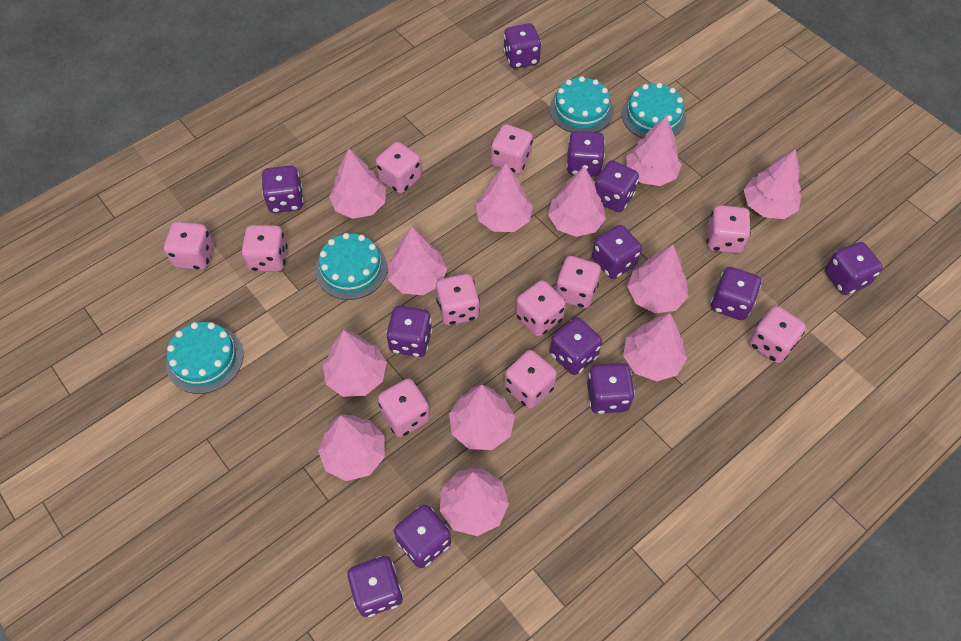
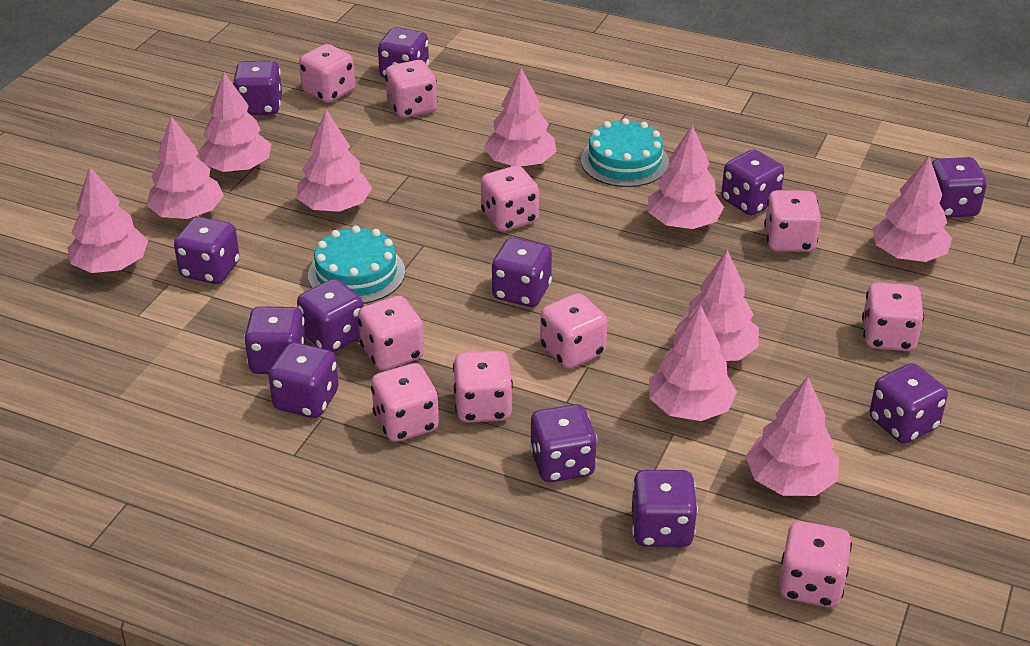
pink dice: [164,222,214,270] [242,225,288,272] [376,142,422,194] [378,378,430,437] [436,274,480,325] [491,124,533,174] [505,350,557,409] [516,280,566,337] [555,256,601,308] [707,205,751,253] [749,306,806,363] = 11 -> [299,44,355,103] [358,296,424,371] [371,363,439,442] [385,60,437,118] [453,351,513,423] [481,166,539,231] [540,293,607,369] [764,190,821,252] [779,521,852,608] [862,283,924,351] = 10
pink tree: [318,415,385,481] [323,330,387,397] [329,149,386,219] [388,226,447,295] [440,468,509,536] [449,385,515,450] [476,163,533,232] [548,166,606,237] [623,313,687,381] [626,115,682,186] [627,244,688,314] [744,149,801,219] = 12 -> [67,167,148,273] [146,116,224,219] [198,73,272,172] [297,110,372,212] [484,68,557,167] [648,125,724,229] [649,305,737,421] [674,250,759,361] [746,377,839,496] [872,156,952,262] = 10
turquoise cake: [166,322,243,394] [315,233,387,300] [549,76,614,133] [622,83,686,138] = 4 -> [308,226,405,304] [581,118,669,187] = 2

